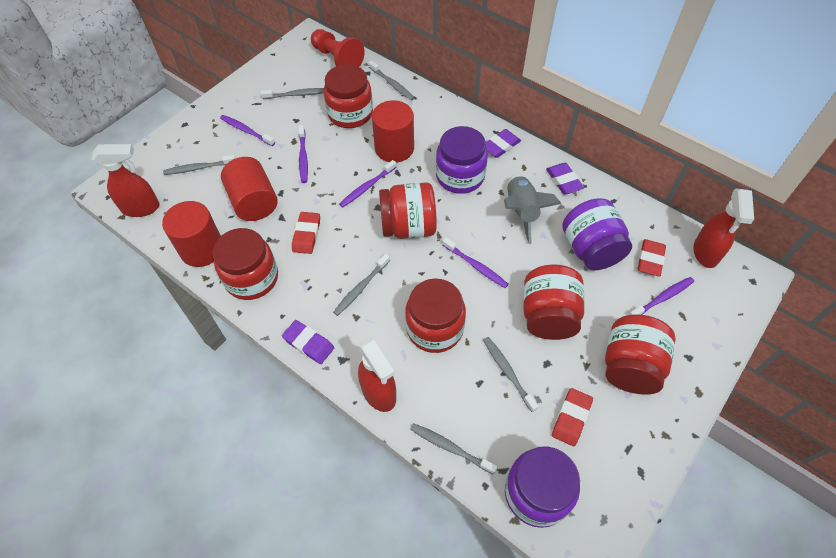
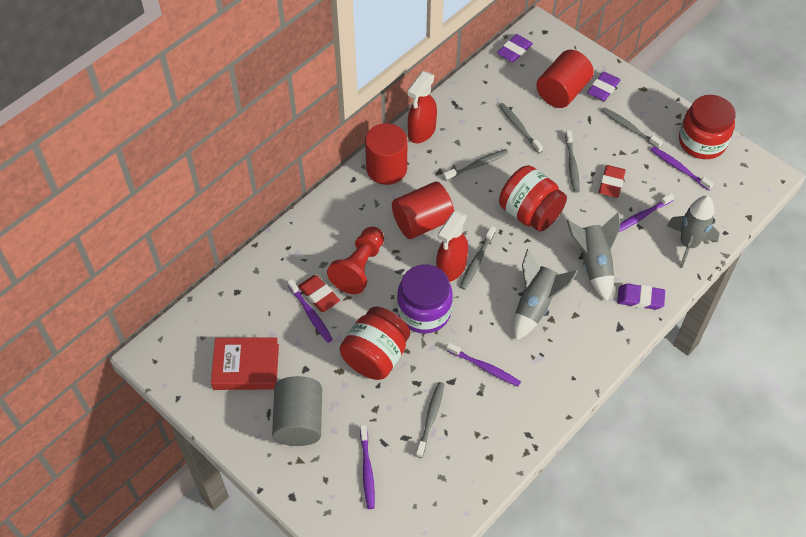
grey cylinder: none = 0 -> [272,376,322,446] = 1
grey rocket: [504,174,561,244] = 1 -> [514,249,578,340] [566,212,620,301] [667,196,719,268] = 3
purple jar: [436,126,488,194] [505,446,580,528] [562,198,632,270] = 3 -> [397,264,453,333] = 1
red book: none = 0 -> [211,337,279,390] = 1
red eraser: [292,212,320,254] [552,388,593,446] [638,239,666,277] = 3 -> [298,275,340,312] [599,165,626,198] = 2
red jar: [213,228,278,300] [324,64,373,128] [379,182,437,239] [405,279,466,353] [523,264,584,340] [605,314,676,395] = 6 -> [340,306,410,380] [499,165,567,231] [679,95,736,159] = 3
red spray bottle: [91,144,160,217] [358,337,396,412] [694,188,754,268] = 3 -> [407,71,437,143] [436,211,468,282] = 2

